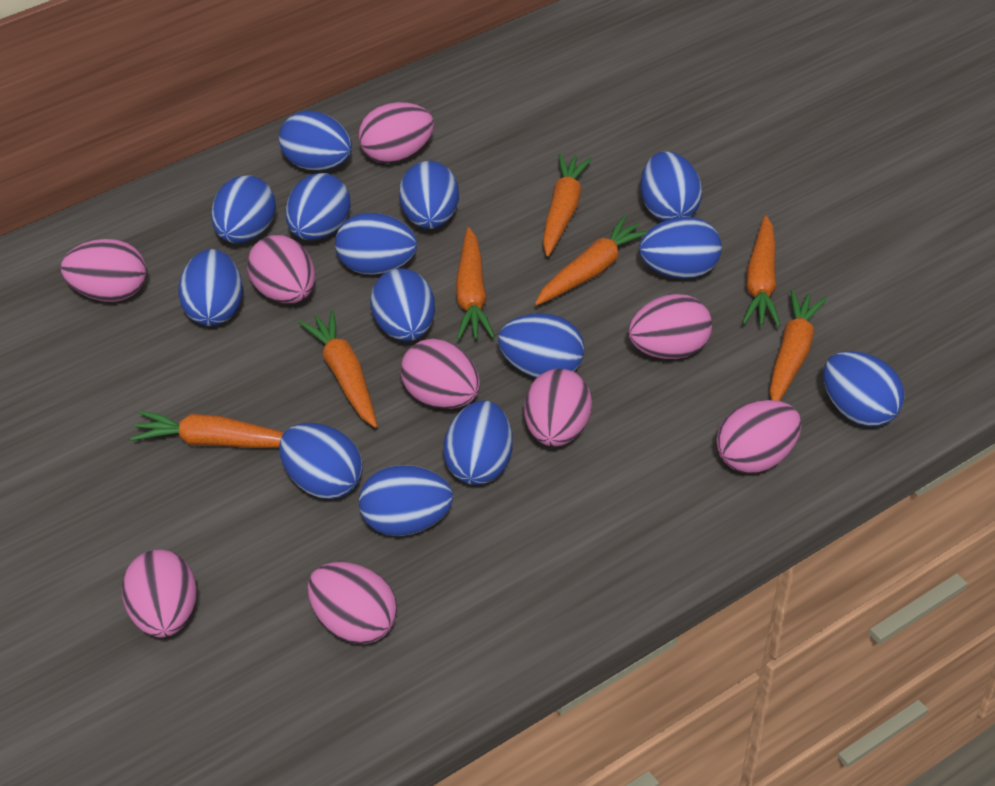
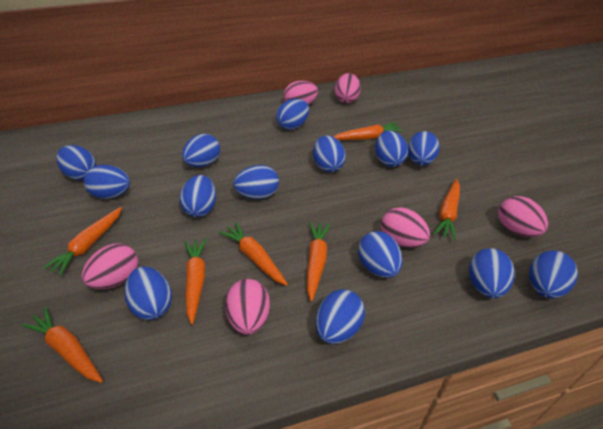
pink egg: [61,239,146,302] [122,550,197,638] [247,235,315,303] [308,562,397,644] [358,102,434,163] [401,339,480,409] [524,369,592,446] [628,294,712,359] [716,400,801,473] = 9 -> [82,243,138,289] [225,279,270,335] [284,81,318,105] [334,73,361,103] [381,207,430,248] [498,196,548,237] = 6

